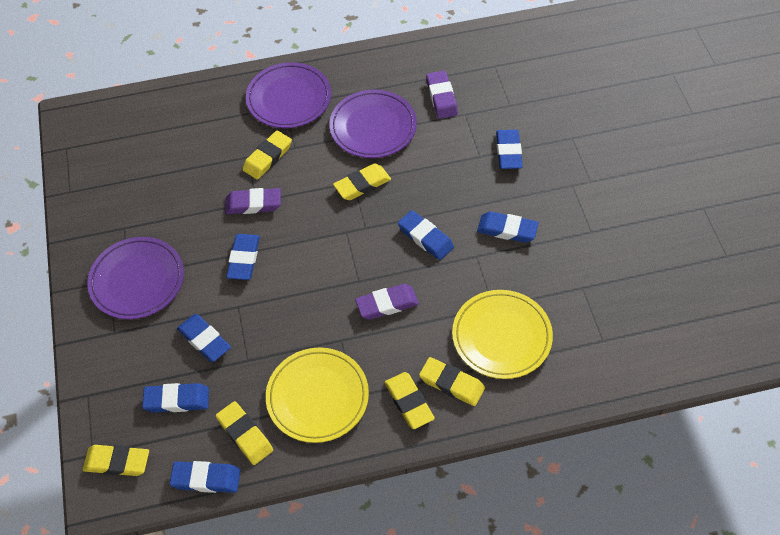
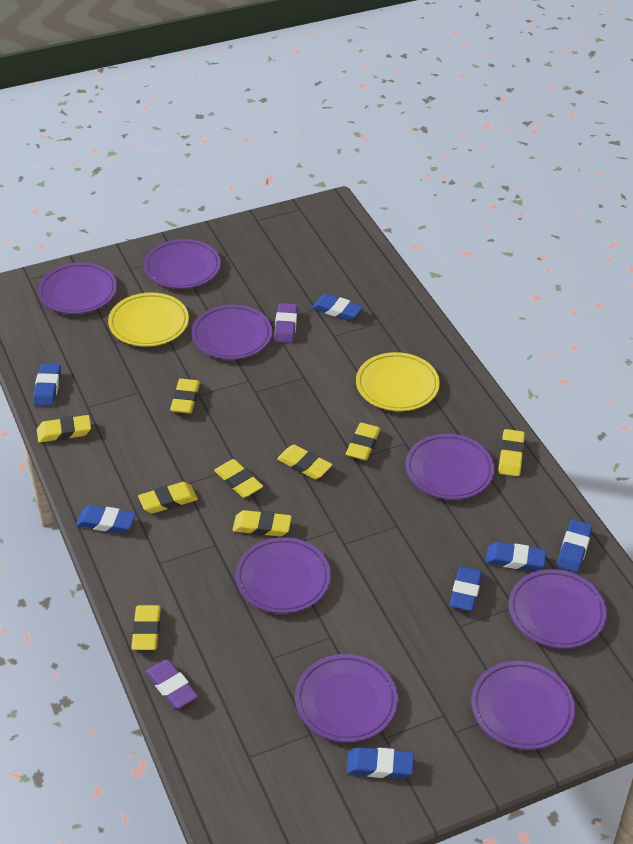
purple eraser: [225,188,281,214] [355,284,419,320] [426,71,458,119] = 3 -> [145,659,198,709] [274,303,298,343] = 2
purple plate: [87,237,184,319] [246,62,331,128] [329,89,417,158] = 3 -> [38,262,117,314] [144,239,221,289] [191,305,272,360] [235,537,331,614] [295,654,398,742] [405,434,494,500] [471,661,575,750] [509,569,607,649] = 8
yellow eraser: [83,445,149,476] [216,401,273,465] [242,130,292,180] [333,163,391,200] [385,372,435,429] [419,357,485,406] = 6 -> [37,415,91,443] [131,605,161,650] [138,482,198,514] [170,379,200,414] [214,459,263,498] [233,510,292,537] [277,445,332,479] [346,423,381,460] [498,429,525,476] = 9

